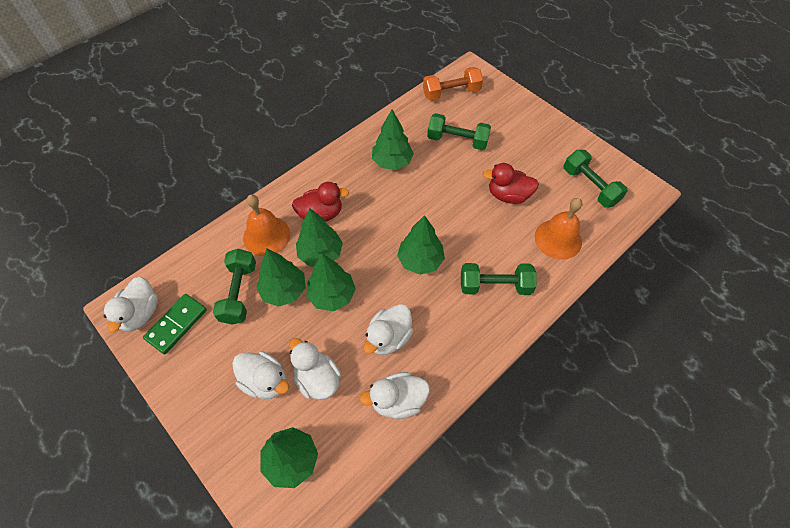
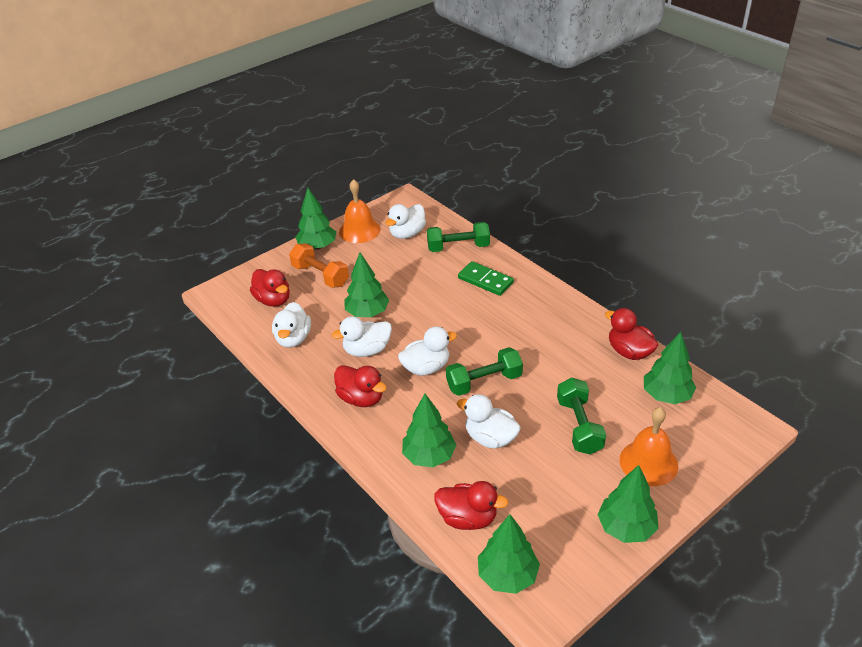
green dumbbell: [213,249,256,325] [427,113,491,150] [461,263,537,295] [564,150,628,208] = 4 -> [427,222,490,252] [446,347,523,396] [557,377,606,454] = 3
red duck: [292,182,349,222] [483,163,539,204] = 2 -> [250,269,290,307] [334,365,386,407] [434,481,509,530] [605,308,658,360] = 4

